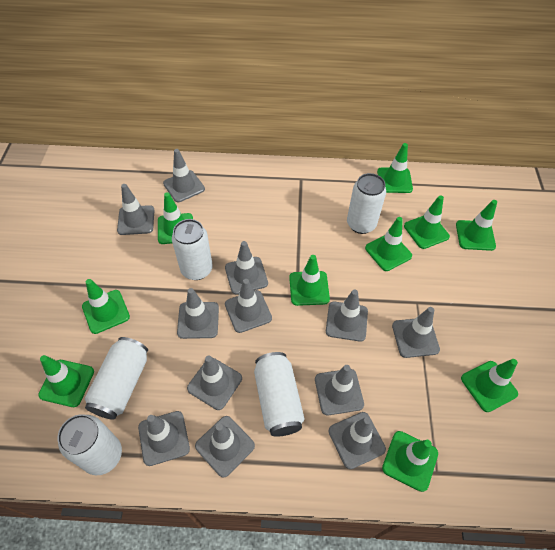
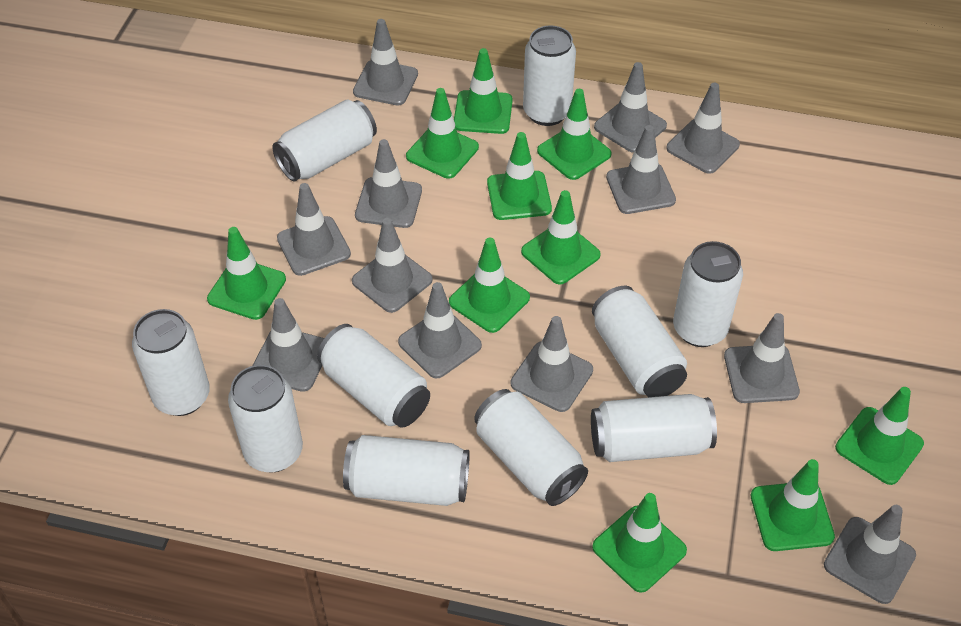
white can: [57,414,122,475] [85,337,148,420] [172,219,213,280] [254,352,305,437] [347,173,386,234] = 5 -> [132,309,210,416] [228,365,303,472] [272,99,377,182] [317,324,430,428] [343,435,470,506] [474,389,588,506] [523,25,576,126] [591,394,717,462] [592,286,687,397] [673,241,743,347] = 10

